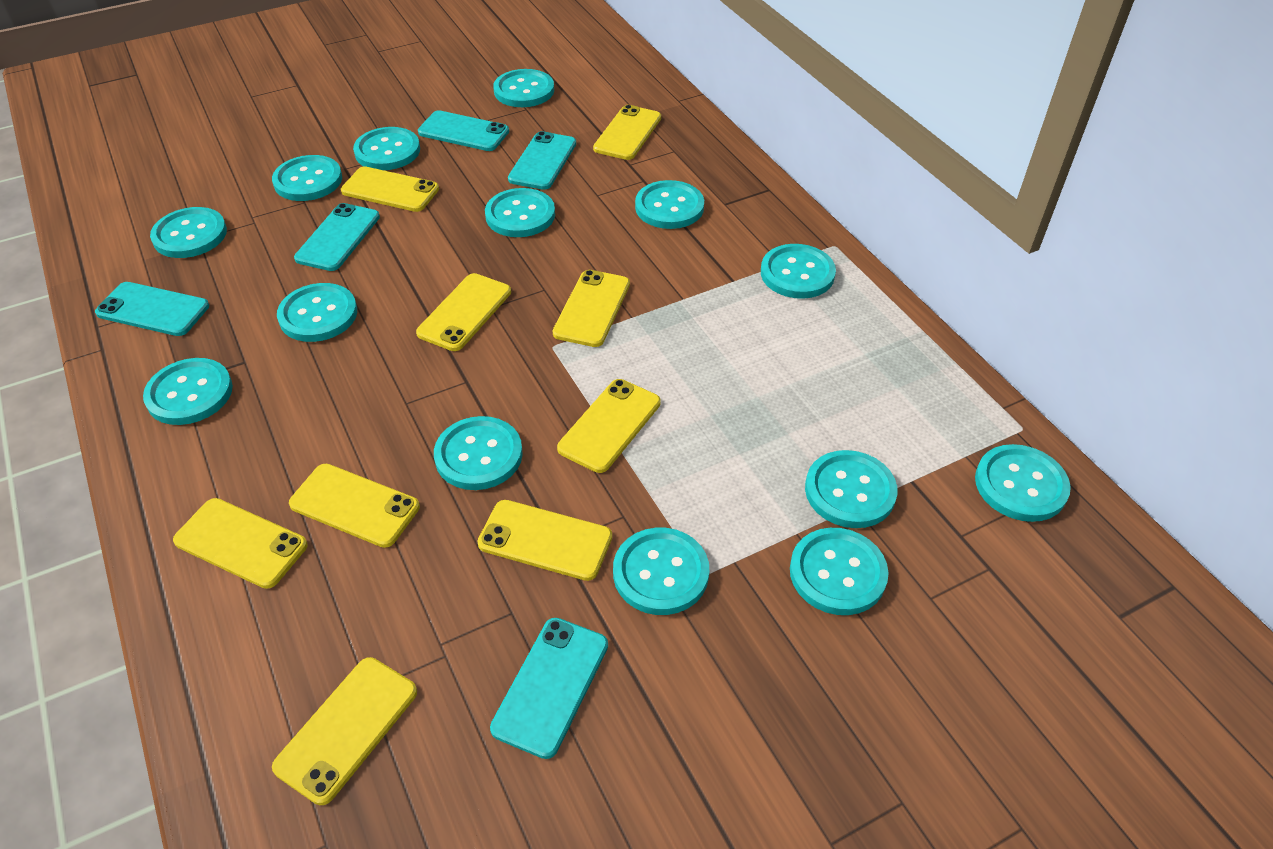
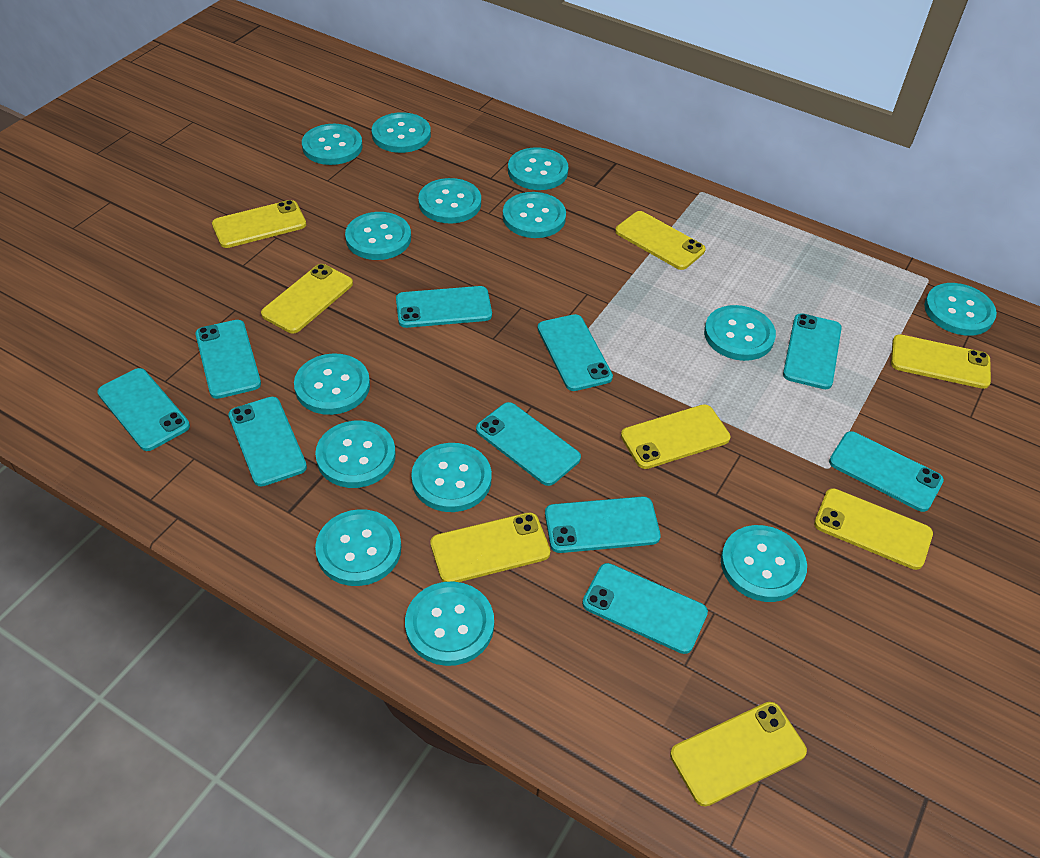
turquoise phone: [95,282,209,336] [294,203,380,271] [418,110,509,151] [490,618,608,759] [508,131,576,190] = 5 -> [97,368,190,451] [195,320,261,399] [228,397,307,487] [396,286,492,328] [476,402,581,486] [537,314,613,391] [545,497,661,553] [582,563,708,654] [783,313,842,389] [829,431,944,512] = 10
yellow phone: [173,498,308,589] [272,657,417,805] [289,464,420,548] [341,166,439,212] [416,273,511,351] [477,500,612,581] [553,270,630,347] [557,379,661,473] [593,105,661,160] = 9 -> [212,200,306,248] [261,264,353,333] [430,513,550,582] [615,211,706,270] [621,404,730,469] [670,702,807,807] [814,488,933,570] [891,334,991,389] = 8

